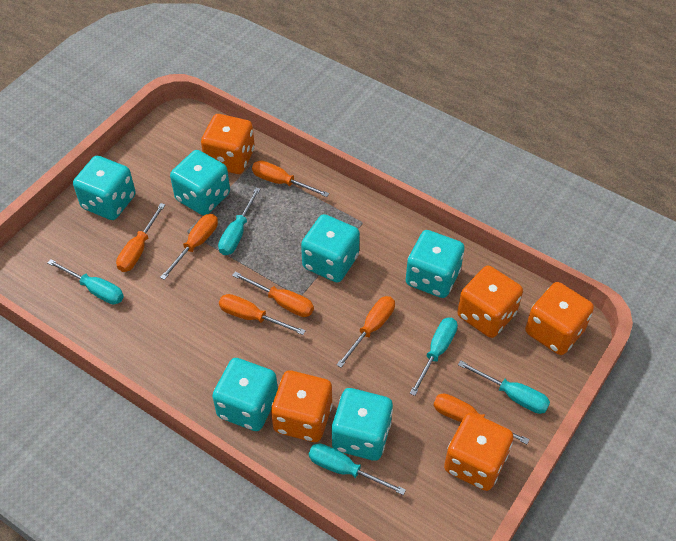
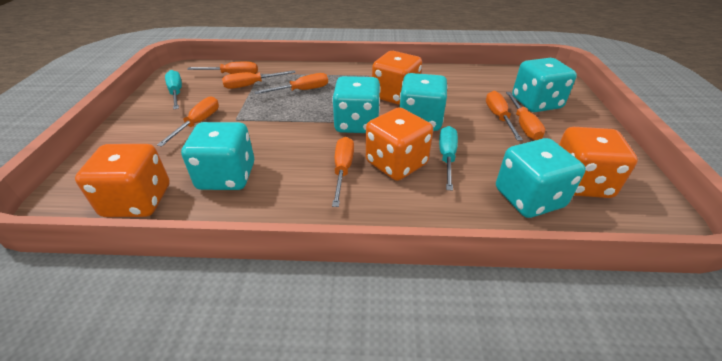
orange dice: [201,114,255,174] [271,371,333,442] [444,412,513,491] [457,266,523,338] [525,282,594,355] = 5 -> [75,144,170,217] [366,107,433,181] [372,51,422,105] [559,127,638,198] = 4
turquoise dice: [73,156,136,220] [170,150,230,215] [212,358,278,431] [301,214,360,282] [332,388,393,461] [406,230,465,298] = 6 -> [181,122,254,190] [332,76,381,133] [400,73,448,131] [496,138,586,218] [512,58,577,112] = 5
turquoise screwdriver: [47,259,124,304] [218,187,260,255] [309,443,406,495] [410,317,458,396] [458,360,550,414] = 5 -> [165,70,182,109] [439,126,458,191] = 2

